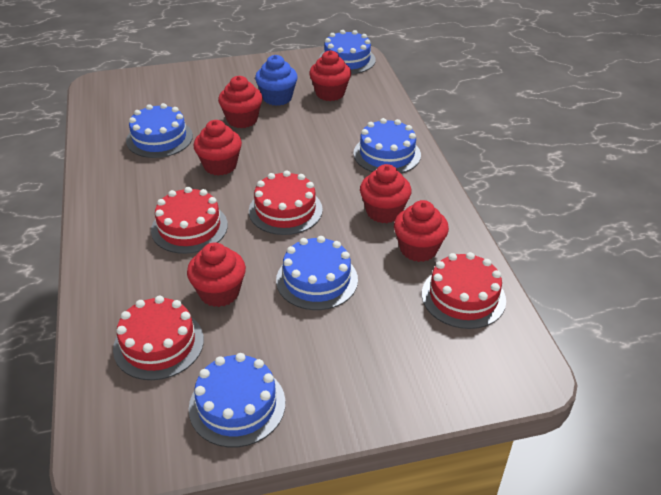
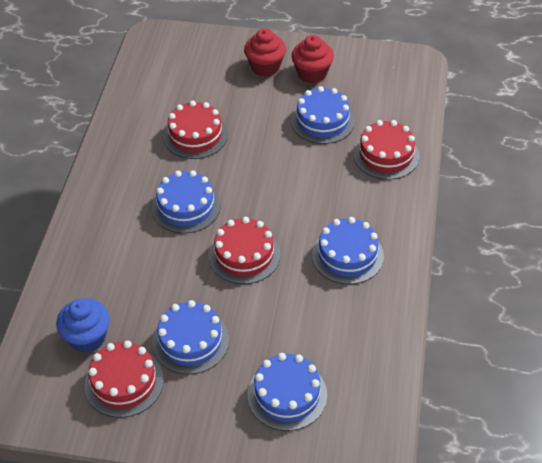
red cupcake: [187,242,246,307] [193,120,242,176] [218,76,263,128] [309,50,351,101] [360,164,411,223] [394,200,449,262] = 6 -> [244,28,286,77] [292,35,334,83] = 2

